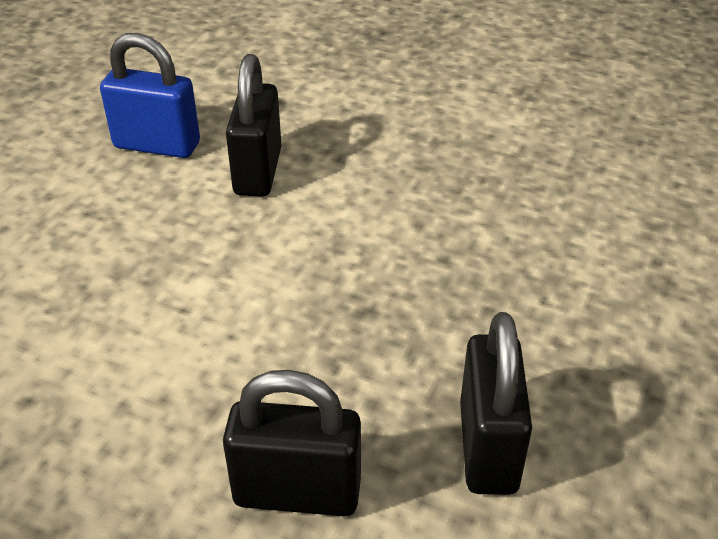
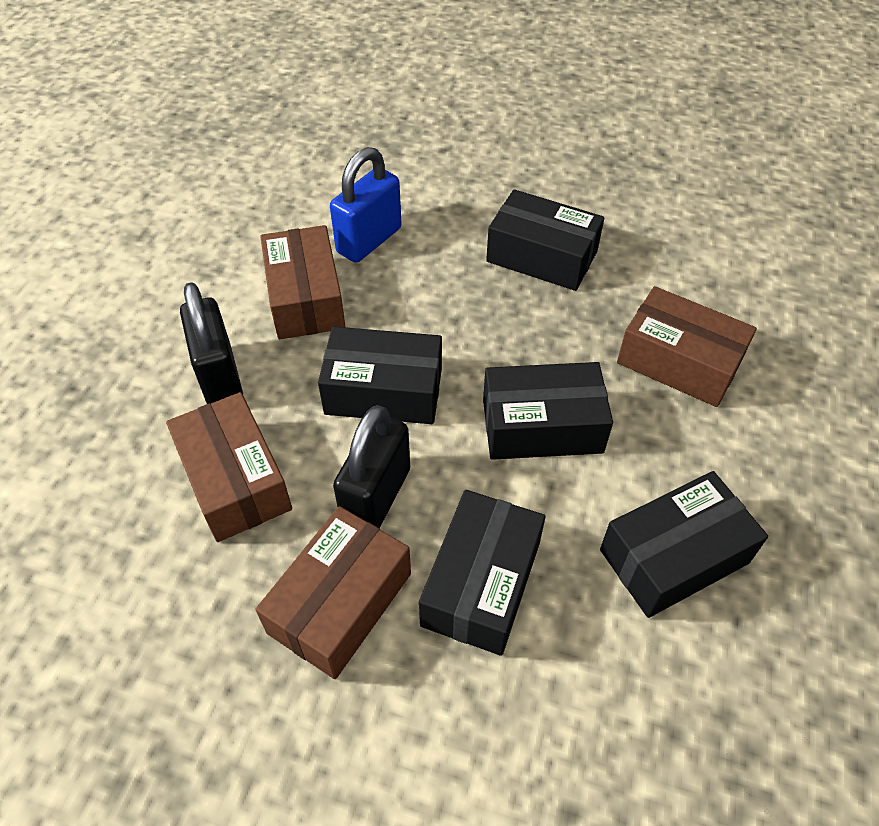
black box: none = 0 -> [318,326,442,424] [419,490,545,656] [483,362,613,460] [486,189,604,291] [600,471,768,618] = 5
black padlock: [223,370,361,517] [226,54,282,197] [460,312,532,495] = 3 -> [180,282,243,404] [333,405,410,529] = 2
brown box: none = 0 -> [166,392,292,542] [255,506,411,679] [260,225,346,339] [617,286,757,407] = 4

